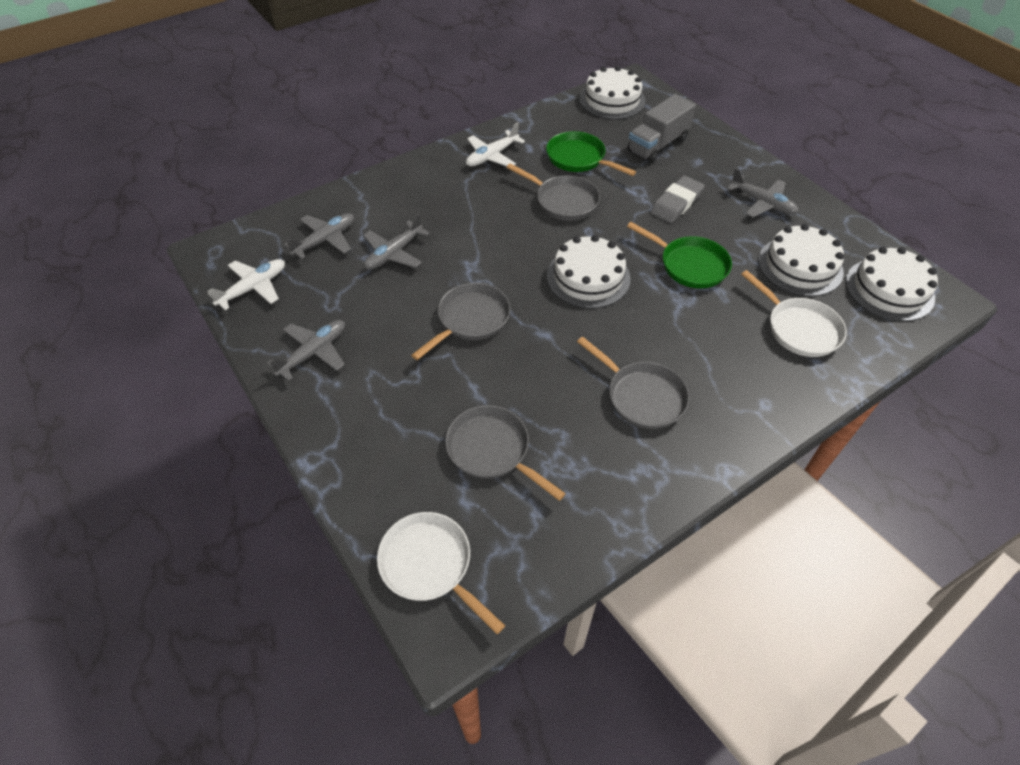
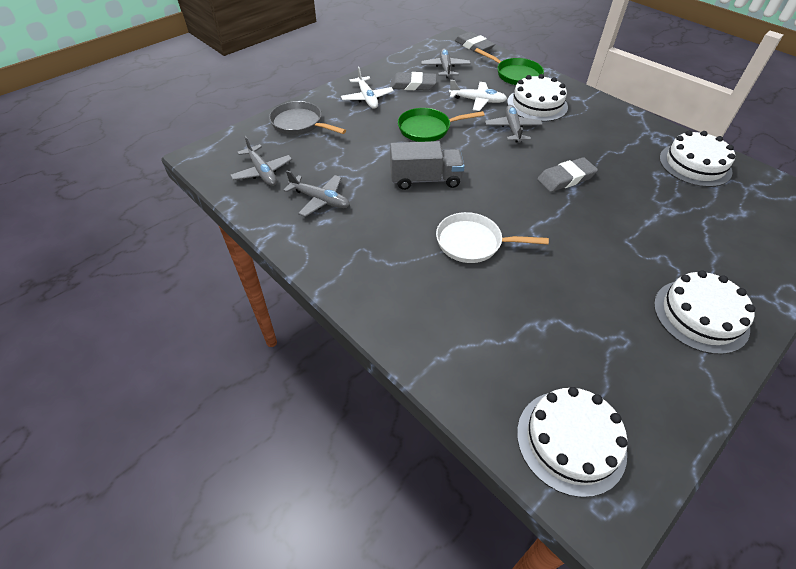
grey eraser: [651,176,704,223] = 1 -> [390,72,437,90] [455,31,495,54] [537,157,598,192] = 3
grey pan: [411,283,511,360] [445,405,566,501] [506,163,600,221] [577,336,689,429] = 4 -> [269,101,346,135] = 1
white pan: [377,512,505,634] [741,270,847,357] = 2 -> [436,212,549,263] = 1

